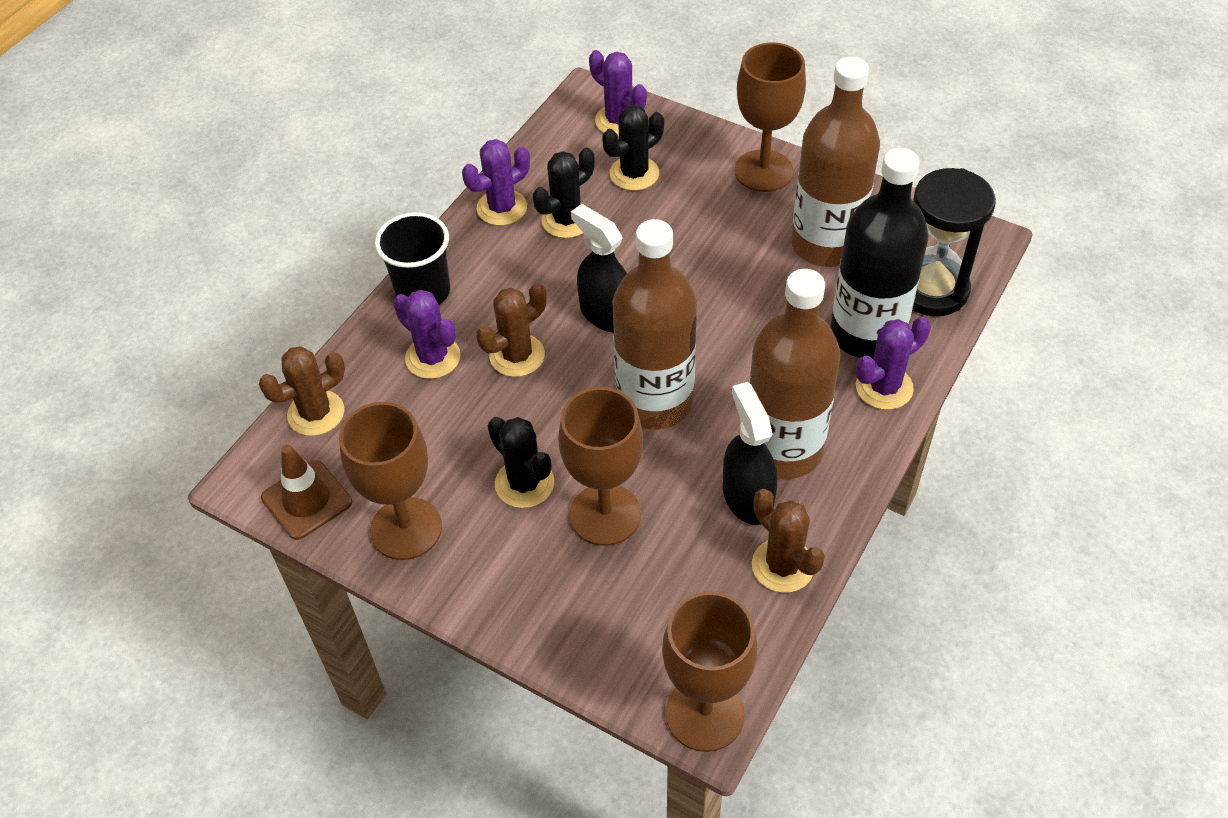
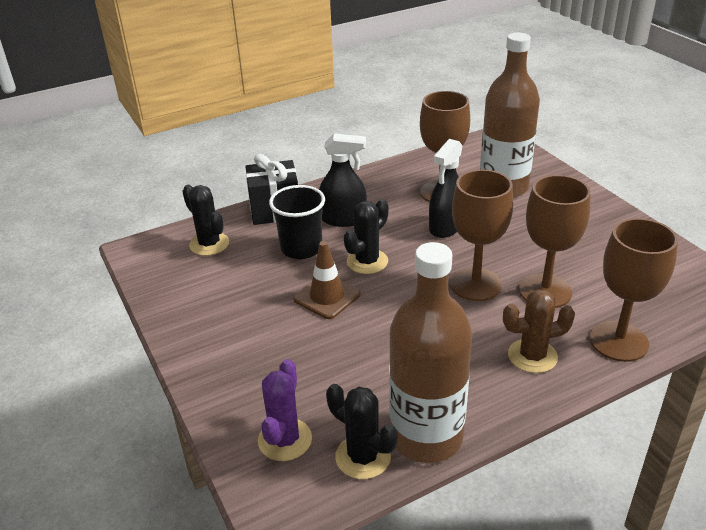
black bottle: [830,148,928,359] = 1 -> none = 0
black gift: none = 0 -> [245,154,298,225] = 1
black hourglass: [912,168,996,316] = 1 -> none = 0
brown bottle: [613,219,697,430] [749,269,841,479] [791,57,880,267] = 3 -> [389,242,472,463] [480,33,540,198] = 2
brown cactus: [259,346,345,436] [476,283,546,377] [752,489,825,593] = 3 -> [503,289,575,373] = 1
purple cactus: [393,290,461,379] [462,139,530,226] [589,50,647,136] [856,316,931,410] = 4 -> [258,359,312,461] = 1

